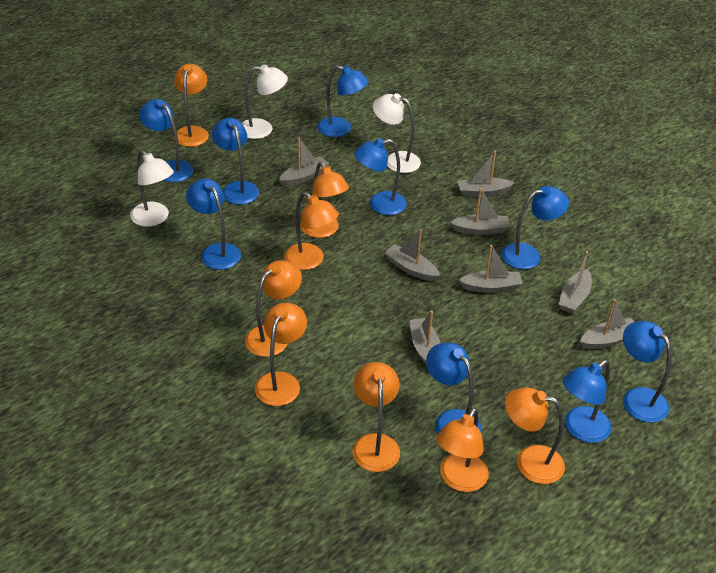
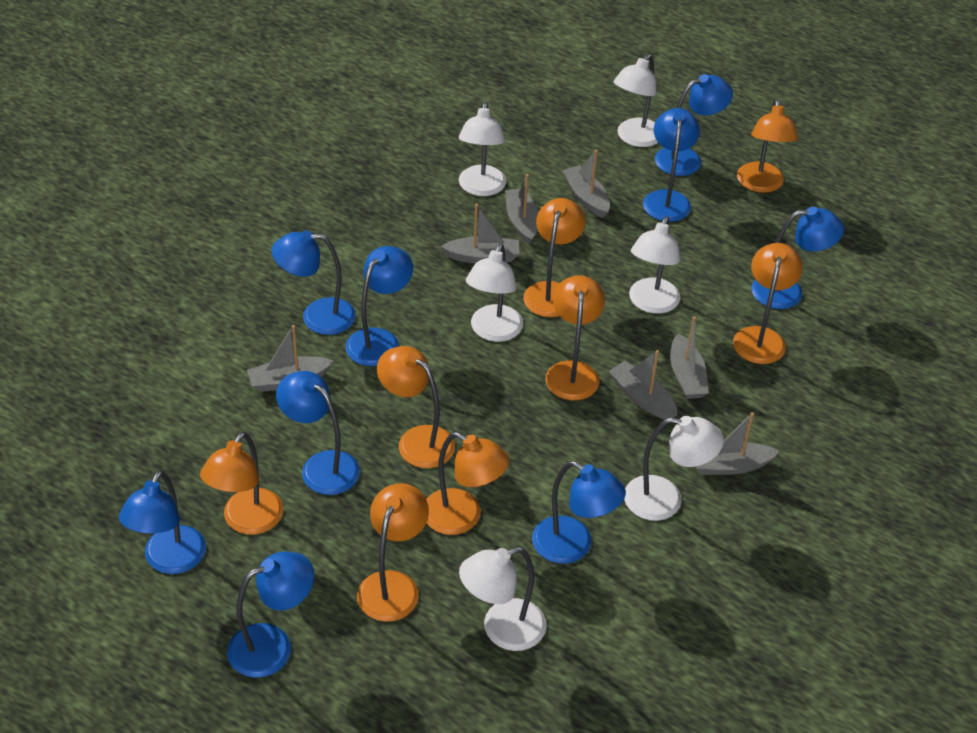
grey boat: [279,138,329,186] [384,229,440,281] [409,311,440,366] [450,188,511,235] [457,150,515,197] [458,245,523,293] [558,251,592,313] [580,299,634,349] = 8 -> [247,325,333,392] [441,204,520,264] [505,174,538,244] [562,150,610,218] [609,350,678,419] [670,316,709,399] [696,412,780,475] = 7
white lamp: [130,150,174,227] [242,64,288,139] [373,93,421,173] = 3 -> [459,102,506,196] [459,547,546,651] [466,243,523,342] [613,54,658,147] [624,416,724,521] [629,216,680,314] = 6

